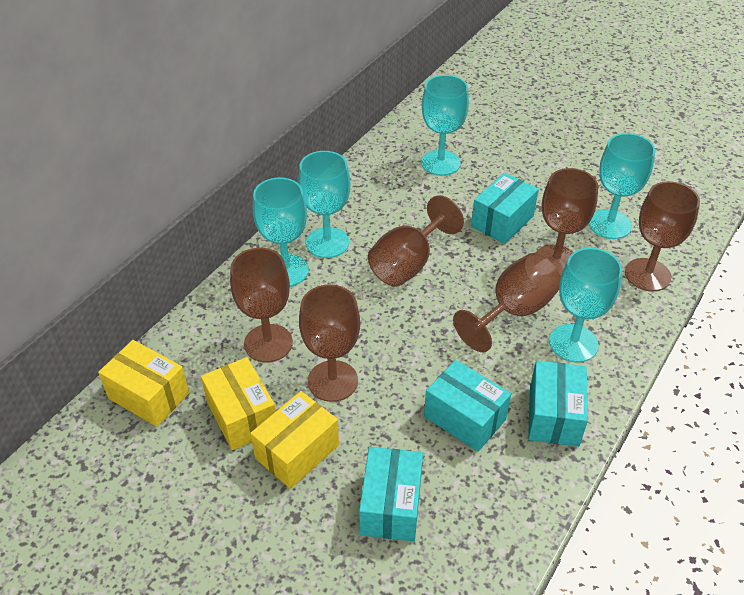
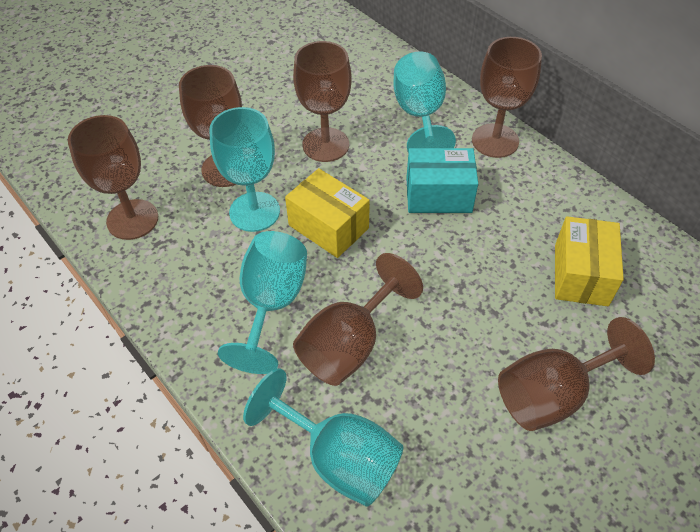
turquoise box: [359,447,423,542] [424,360,511,452] [471,173,539,244] [528,360,588,447] = 4 -> [406,148,478,213] = 1
turquoise goblet: [253,177,309,287] [298,151,351,258] [421,75,469,176] [549,248,622,363] [589,133,655,239] = 5 -> [209,107,280,232] [218,231,307,374] [243,368,404,507] [393,51,456,153] = 4
yellow box: [98,340,189,427] [201,357,276,450] [250,391,339,489] = 3 -> [285,168,370,258] [555,216,624,306] = 2

